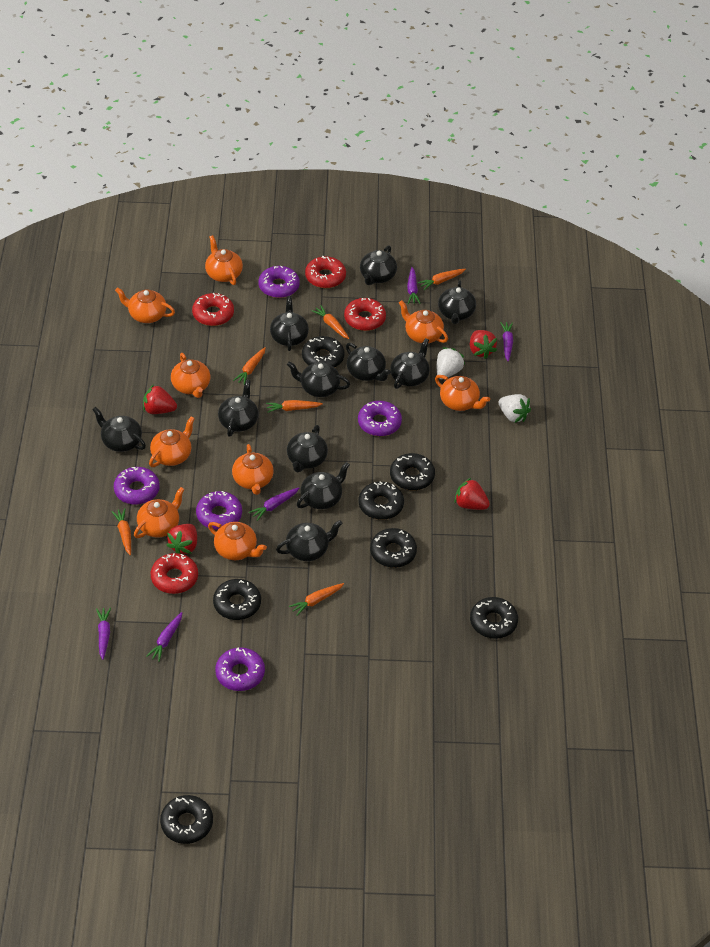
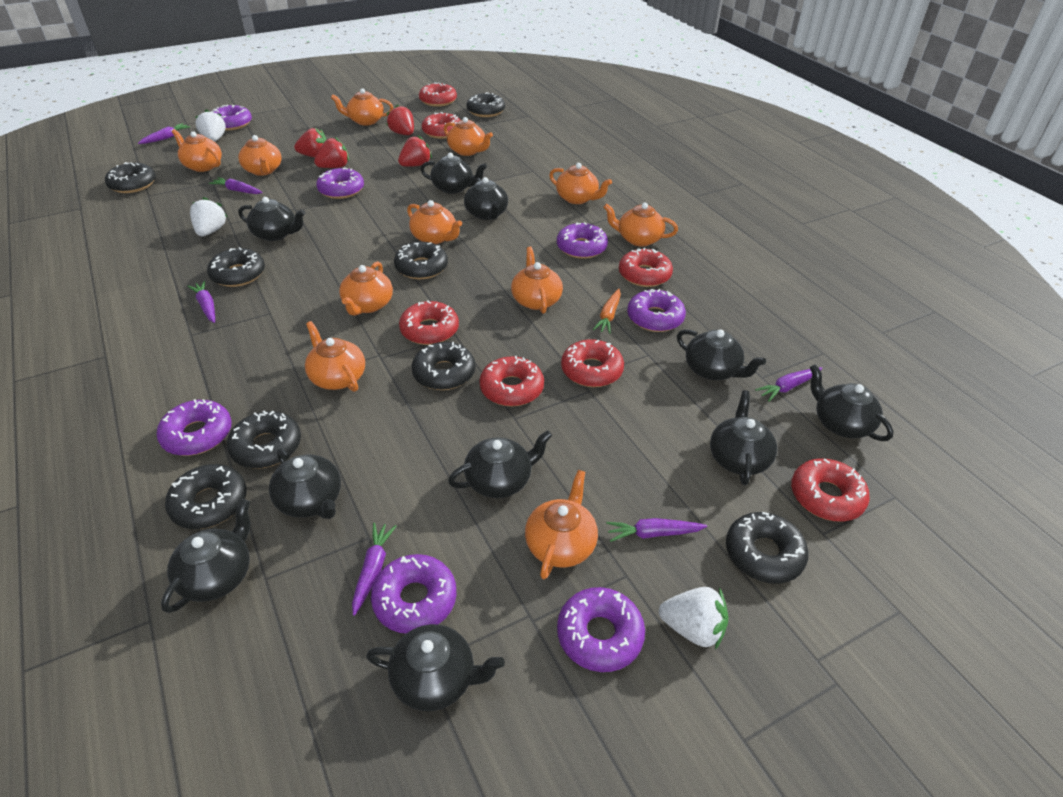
black donut: [160,795,213,844] [213,579,261,620] [302,336,345,368] [359,482,404,520] [370,528,417,568] [390,453,435,490] [470,597,518,639] = 7 -> [105,162,156,193] [165,464,247,529] [207,247,265,287] [227,411,301,469] [394,242,448,279] [412,342,475,390] [466,92,505,117] [726,512,808,584] = 8
black teapot: [92,407,146,452] [218,379,258,437] [270,296,309,351] [276,520,343,561] [287,361,350,397] [287,425,328,473] [297,462,350,509] [346,343,391,381] [360,245,397,285] [390,338,430,389] [438,280,476,324] = 11 -> [161,499,250,613] [238,197,305,241] [269,448,341,519] [366,624,505,711] [420,153,487,194] [448,430,552,498] [464,177,508,220] [677,329,766,380] [710,390,777,485] [810,364,894,441] = 10
orange carrot: [111,508,131,556] [233,347,266,385] [266,400,323,413] [289,583,344,616] [311,305,350,339] [418,269,466,290] = 6 -> [593,288,621,334] = 1
orange teapot: [115,287,175,323] [134,487,185,538] [149,416,195,467] [171,353,210,398] [205,235,243,285] [208,522,267,560] [232,444,274,495] [399,300,448,343] [435,375,490,411] = 9 -> [172,129,222,172] [238,135,282,176] [305,321,365,392] [331,88,393,126] [339,261,393,316] [407,200,462,244] [444,117,493,156] [511,247,563,314] [525,470,598,579] [549,163,612,204] [603,203,678,247] = 11
purple carrot: [96,608,111,660] [146,612,182,662] [249,488,299,521] [407,267,421,304] [500,322,513,361] = 5 -> [138,123,190,144] [188,281,215,323] [209,177,263,194] [352,523,396,616] [606,518,707,542] [755,367,822,402] = 6
purple donut: [114,467,160,505] [196,491,242,530] [215,647,265,691] [259,266,300,298] [358,401,402,436] = 5 -> [156,399,232,456] [211,105,252,130] [316,167,364,199] [371,554,457,633] [557,222,608,259] [557,587,645,672] [627,289,686,332] = 7
red donut: [151,553,198,594] [192,293,234,326] [305,256,346,288] [344,298,386,331] = 4 -> [399,301,459,345] [419,82,457,107] [422,112,460,139] [479,356,544,406] [561,339,624,387] [619,248,673,287] [791,458,870,522] = 7
white strawberry: [437,347,465,379] [499,394,531,423] = 2 -> [190,197,228,236] [195,109,226,142] [659,587,729,650] = 3

